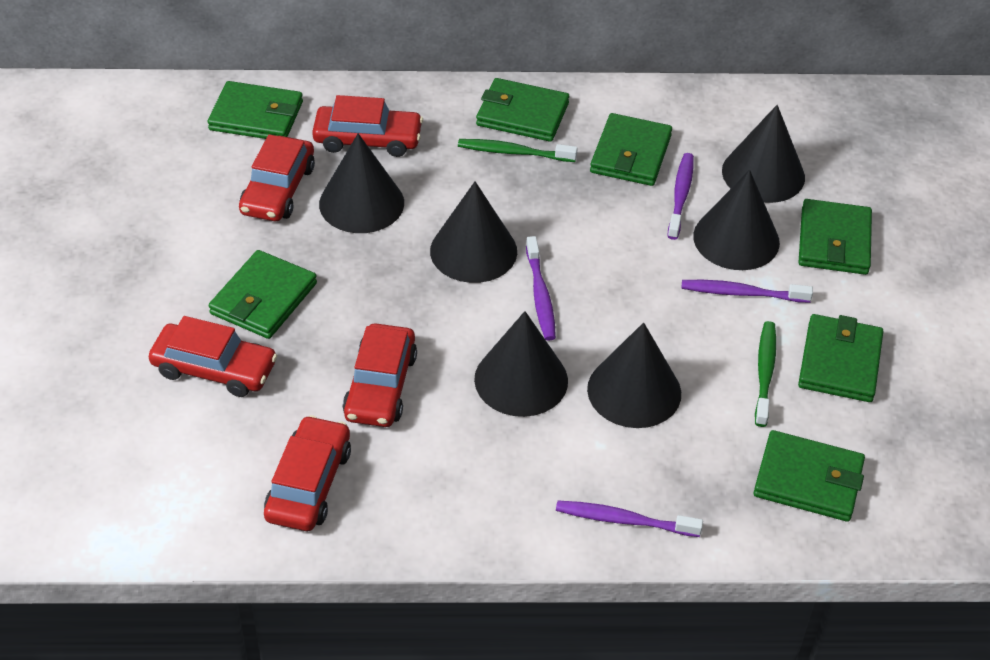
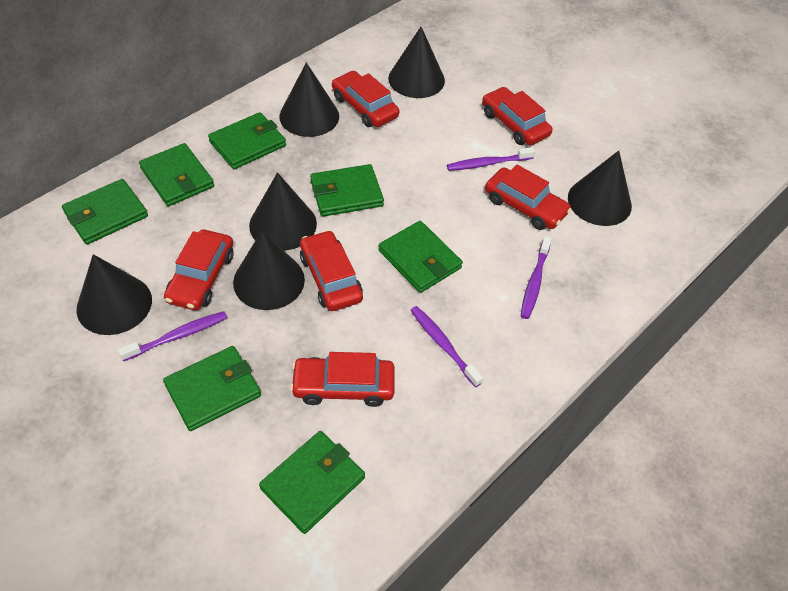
green toothbrush: [458,139,578,162] [755,321,776,427] = 2 -> none = 0
red car: [149,316,277,397] [239,134,315,221] [264,415,351,531] [312,95,423,157] [343,323,417,427] = 5 -> [164,229,233,310] [290,352,395,407] [300,230,363,311] [332,71,399,127] [482,87,553,145] [485,165,572,230] = 6

